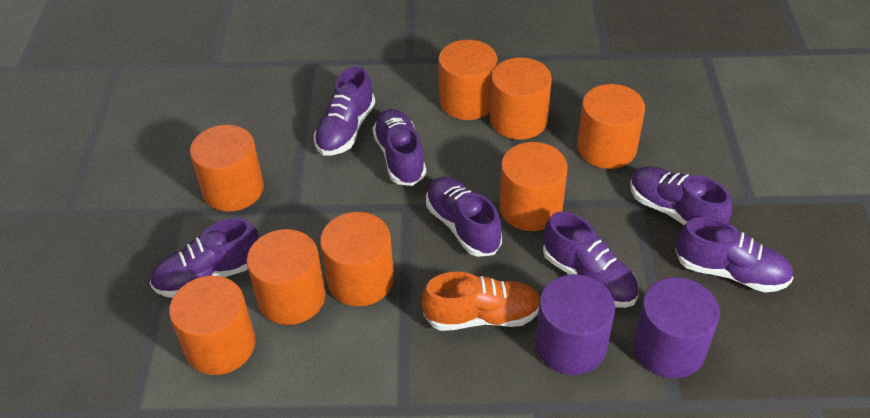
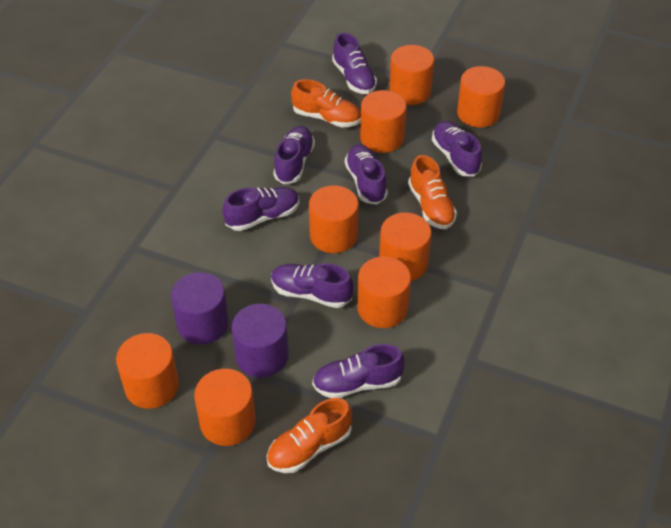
orange shoe: [422,272,540,331] = 1 -> [267,398,352,473] [291,79,361,127] [408,155,457,229] = 3

